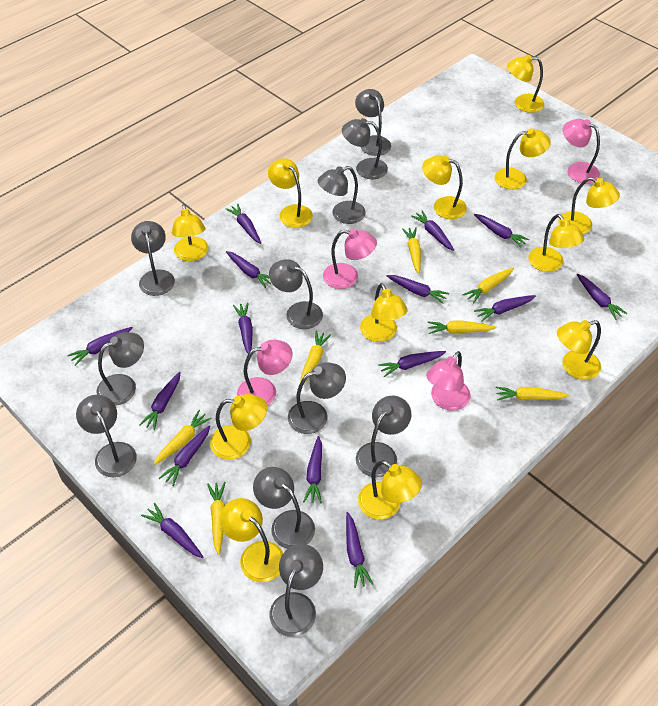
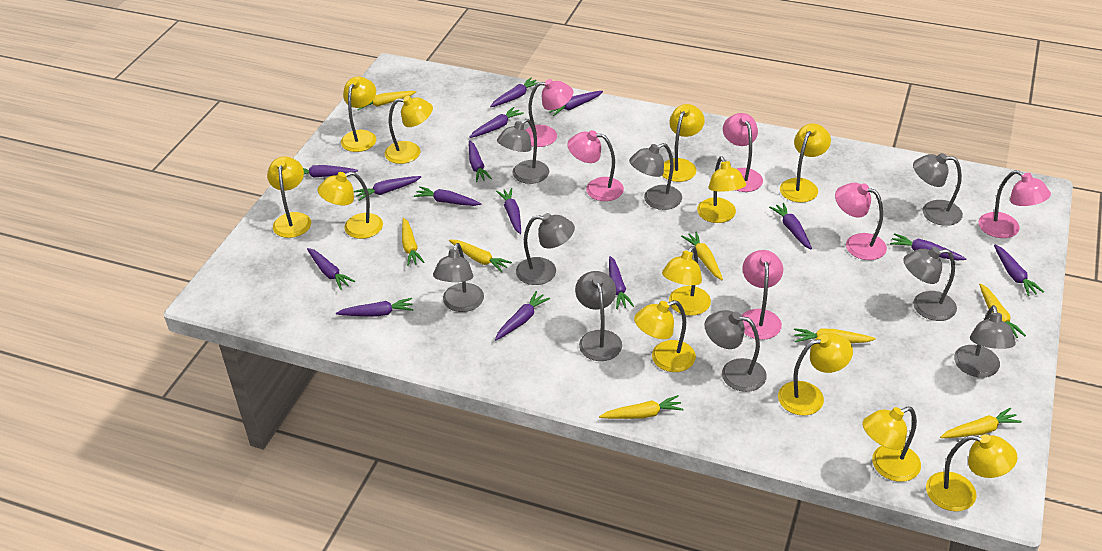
grey lamp: [76,395,137,477] [97,332,144,406] [131,221,175,296] [253,467,315,549] [269,259,323,329] [270,544,323,637] [288,362,346,434] [318,166,366,224] [342,118,388,179] [355,89,391,156] [356,396,411,477] = 11 -> [433,243,484,312] [497,119,549,184] [516,213,575,285] [575,271,622,361] [629,143,682,210] [705,310,767,392] [904,247,957,321] [913,153,963,226] [954,305,1016,378] = 9
pink lamp: [237,340,292,406] [323,229,377,289] [426,351,471,411] [563,119,600,184] = 4 -> [526,79,573,147] [567,130,624,201] [723,113,763,192] [741,250,783,340] [835,183,887,260] [978,170,1051,238] = 6
yellow carrot: [154,410,212,465] [207,482,226,555] [300,331,331,382] [402,227,421,274] [427,320,497,334] [463,268,514,304] [496,387,569,401] = 7 -> [357,91,416,110] [402,218,424,266] [449,239,512,273] [599,395,684,419] [681,231,723,280] [794,328,876,343] [940,408,1022,438] [979,283,1026,338] = 8

